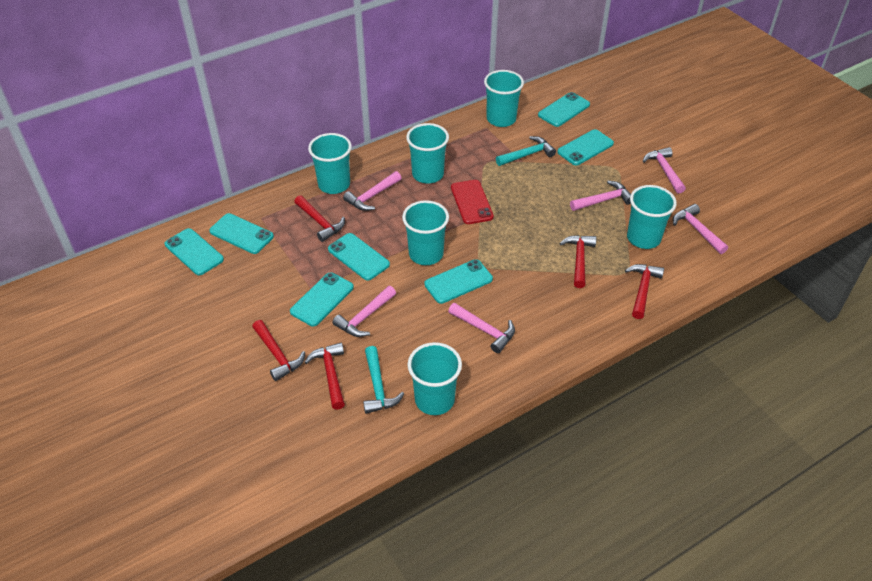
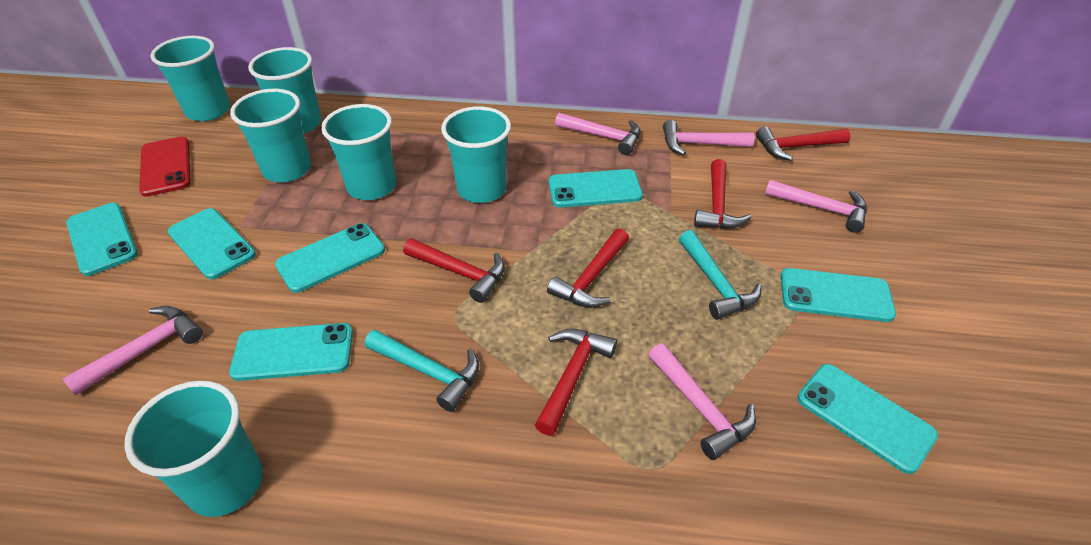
pink hammer: [332,286,396,337] [343,171,402,211] [448,303,515,353] [570,181,631,211] [643,147,686,194] [673,204,728,254] = 6 -> [63,306,203,395] [555,113,641,155] [649,344,756,460] [663,120,755,155] [765,180,867,233] = 5

